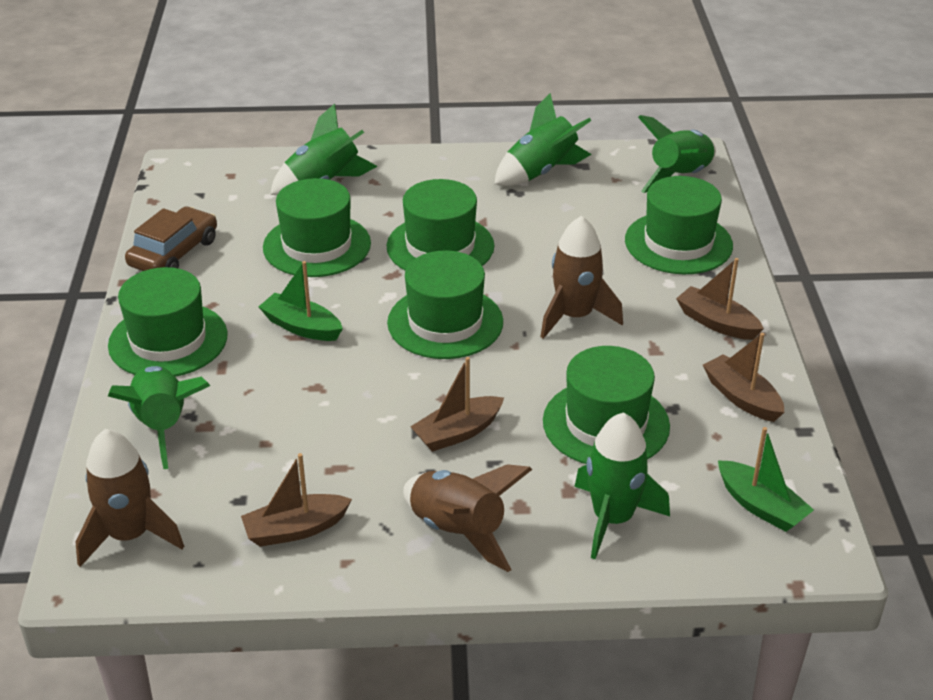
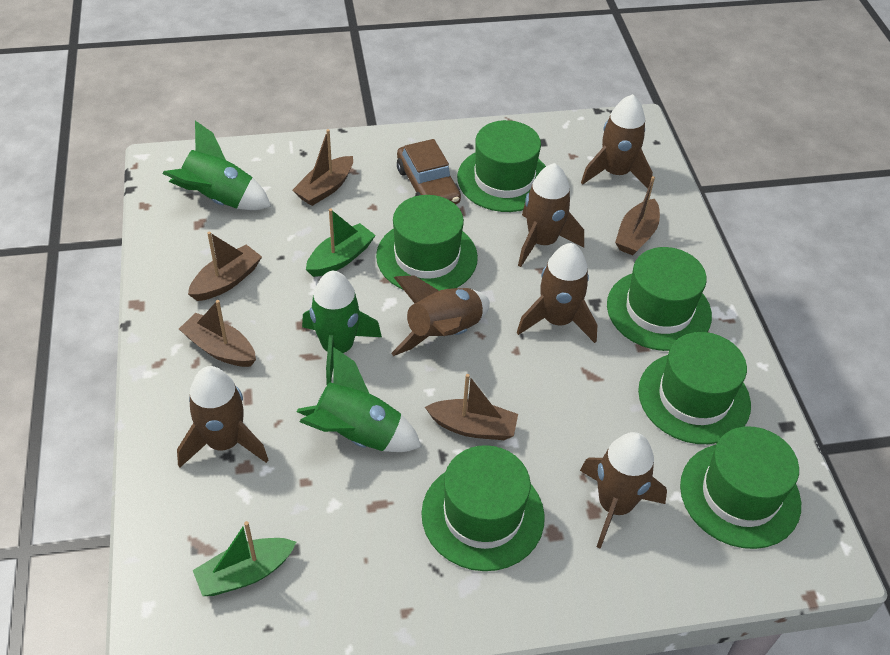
brown boat: [241,453,352,547] [410,357,504,452] [676,258,764,340] [703,333,784,422] = 4 -> [179,300,256,367] [188,232,262,301] [292,129,353,206] [425,374,518,440] [615,176,660,255] = 5
brown rocket: [76,429,184,567] [403,464,532,572] [541,216,623,339] = 3 -> [177,366,268,468] [391,276,490,356] [517,243,597,343] [518,163,584,267] [580,432,667,549] [581,94,653,188] = 6
green rocket: [108,366,210,469] [270,104,377,196] [494,93,592,186] [574,413,670,559] [638,115,716,193] = 5 -> [163,121,271,210] [297,347,421,452] [302,271,382,385] = 3

